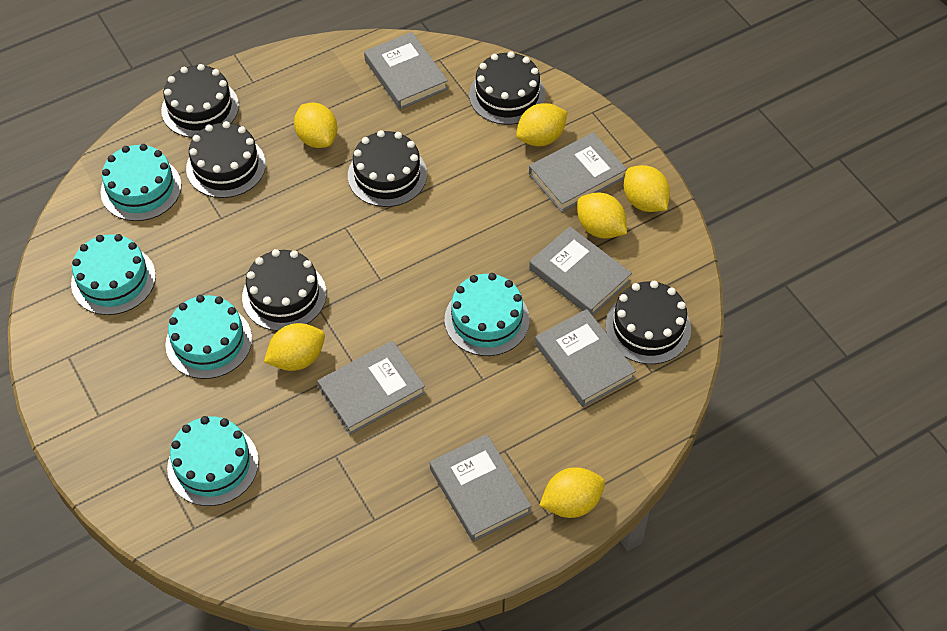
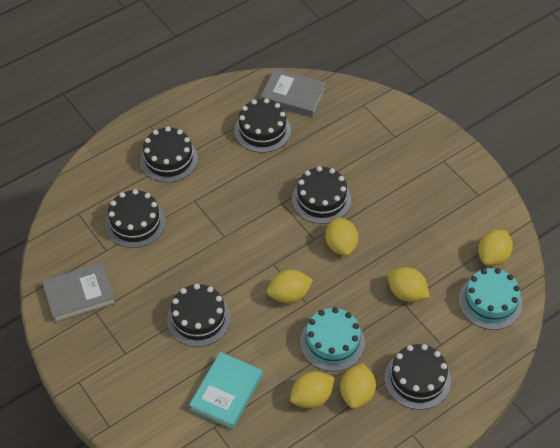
grey book: [317,341,425,435] [364,32,448,109] [430,434,532,542] [529,132,627,212] [529,226,632,316] [535,309,636,407] = 6 -> [42,262,116,323] [261,68,326,117] = 2
turquoise book: none = 0 -> [189,352,262,429] = 1
turquoise cake: [71,234,156,315] [100,144,181,221] [165,295,252,379] [167,416,259,506] [445,273,530,356] = 5 -> [300,307,365,372] [459,268,522,330] = 2

